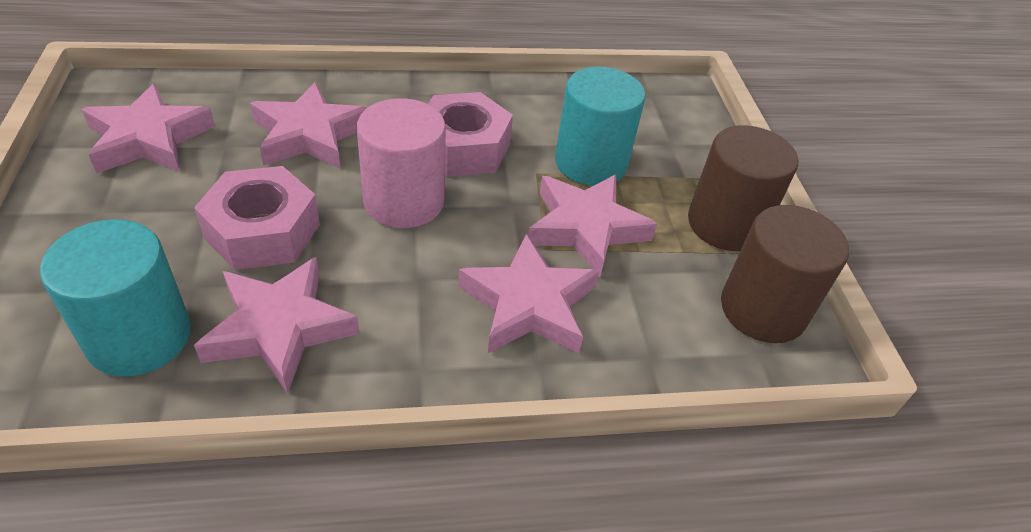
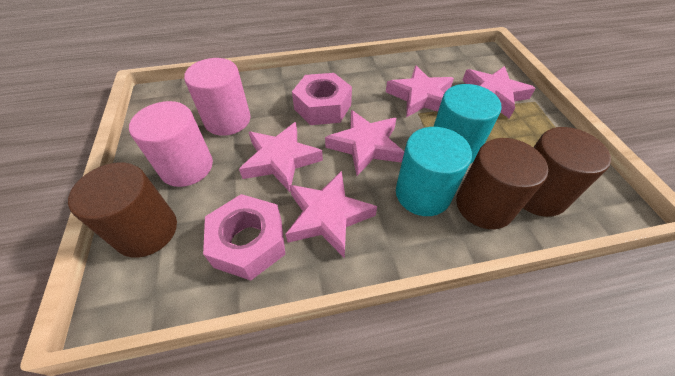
brown cylinder: [688,125,798,251] [721,205,849,343] = 2 -> [68,162,177,258] [456,138,548,229] [523,127,611,217] = 3
pink cylinder: [357,98,446,228] = 1 -> [129,101,213,187] [184,58,250,136] = 2

